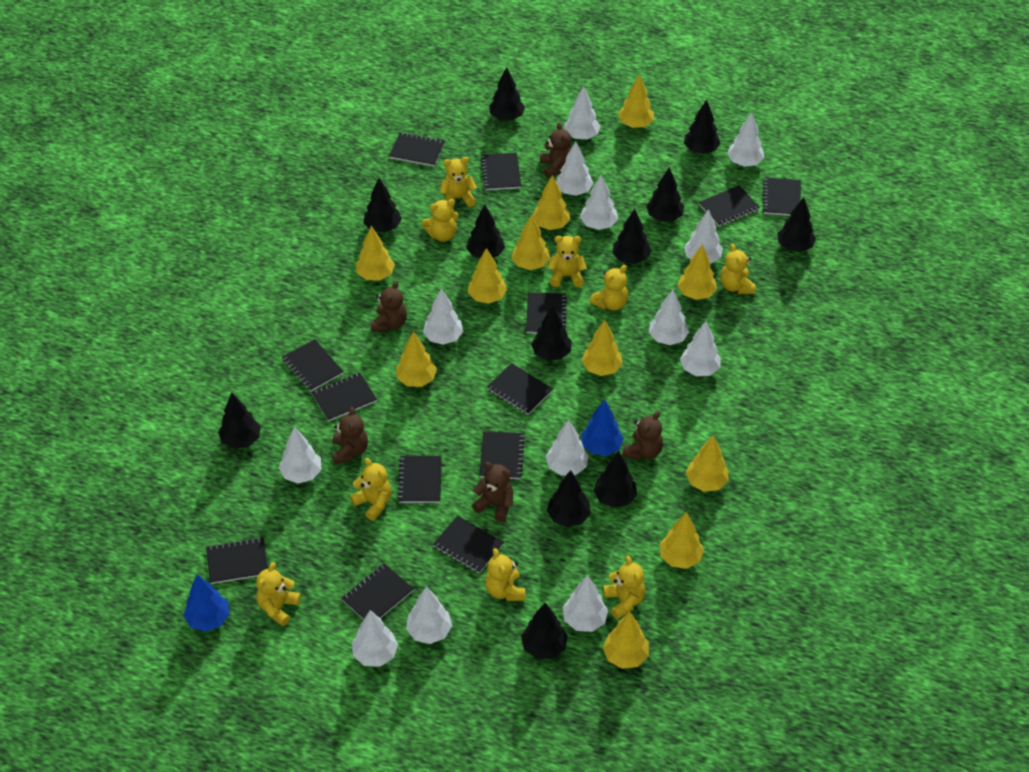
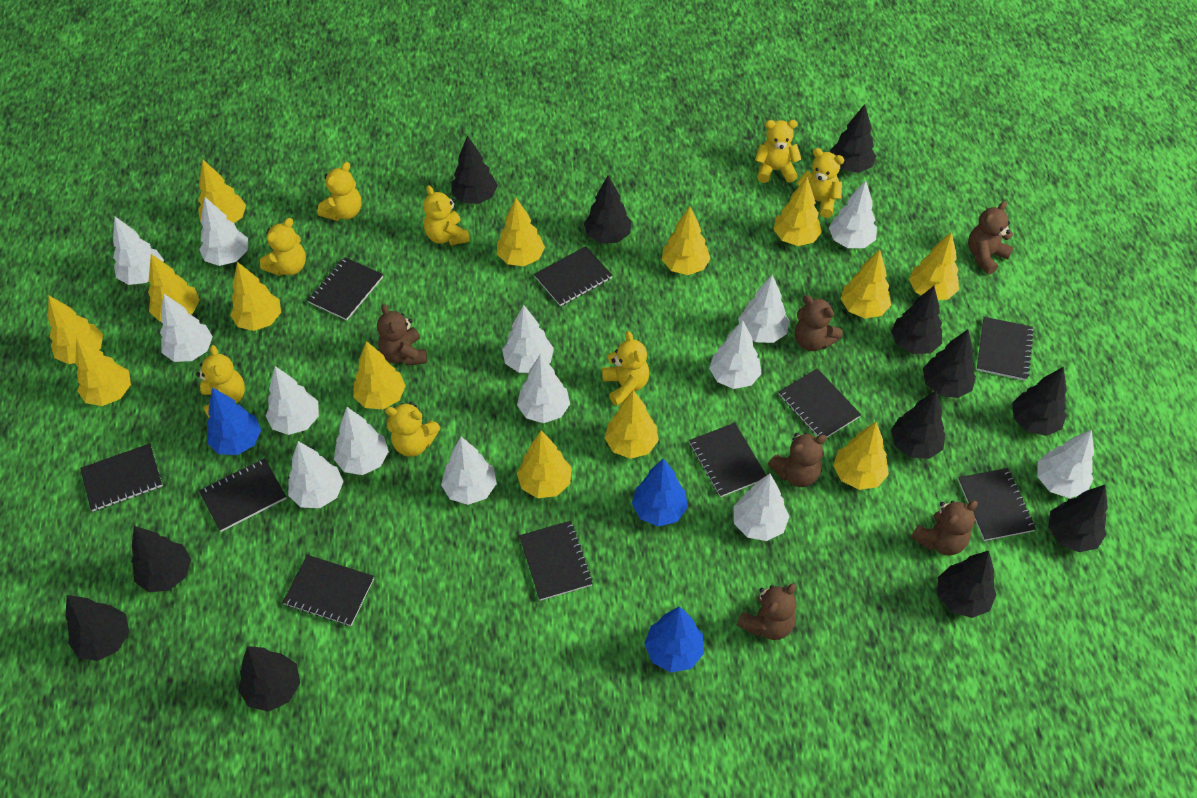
black notebook: [206,537,268,584] [282,339,344,391] [311,372,377,421] [341,563,414,620] [389,132,445,167] [397,456,442,503] [433,516,504,573] [479,431,525,479] [481,153,521,190] [487,363,553,415] [526,292,567,333] [699,185,760,227] [762,177,801,216] = 13 -> [80,443,163,511] [199,458,286,532] [282,555,374,626] [307,257,383,320] [519,521,593,601] [534,246,613,306] [689,423,766,497] [779,369,861,437] [958,468,1036,541] [976,317,1034,381] = 10
blue tree: [183,574,230,632] [582,399,624,456] = 2 -> [207,387,261,455] [632,458,688,527] [644,606,704,673] = 3
brown teddy bear: [332,407,368,464] [371,281,407,332] [472,462,513,522] [540,123,571,178] [622,411,663,461] = 5 -> [377,304,427,366] [737,583,796,640] [768,433,827,487] [795,295,843,351] [911,500,978,555] [968,201,1014,275] = 6
white tree: [279,427,322,484] [352,610,398,667] [406,587,452,644] [423,289,463,345] [546,420,588,476] [556,141,593,196] [562,575,608,632] [564,86,600,139] [580,175,618,230] [649,290,689,345] [680,321,721,376] [684,209,723,264] [727,113,764,167] = 13 -> [113,217,164,285] [160,293,213,362] [199,197,248,266] [265,366,319,435] [288,441,344,508] [334,407,389,475] [441,437,497,505] [502,305,554,373] [517,354,570,423] [709,320,762,389] [733,473,790,541] [738,275,789,343] [829,180,877,248] [1037,430,1094,498] = 14
yellow teddy bear: [256,562,301,626] [350,458,391,521] [422,199,459,242] [440,157,477,207] [485,548,525,601] [548,236,587,287] [589,265,628,310] [603,556,645,619] [720,244,756,294] = 9 -> [196,345,245,418] [260,218,306,276] [317,162,362,221] [385,402,440,457] [423,185,470,246] [602,331,649,406] [755,120,802,183] [796,148,844,218] = 8
yellow tree: [356,226,395,281] [396,331,437,387] [468,248,507,304] [511,215,550,270] [533,175,570,230] [582,320,623,376] [603,612,649,669] [618,74,654,128] [660,512,704,569] [677,244,717,300] [686,435,729,492] = 11 -> [48,295,103,364] [75,338,131,406] [148,254,200,321] [198,160,246,223] [230,262,281,331] [353,341,406,409] [497,198,545,266] [517,431,572,498] [605,390,659,459] [662,206,711,275] [773,177,822,246] [833,422,889,490] [841,250,891,318] [909,232,959,300] = 14

